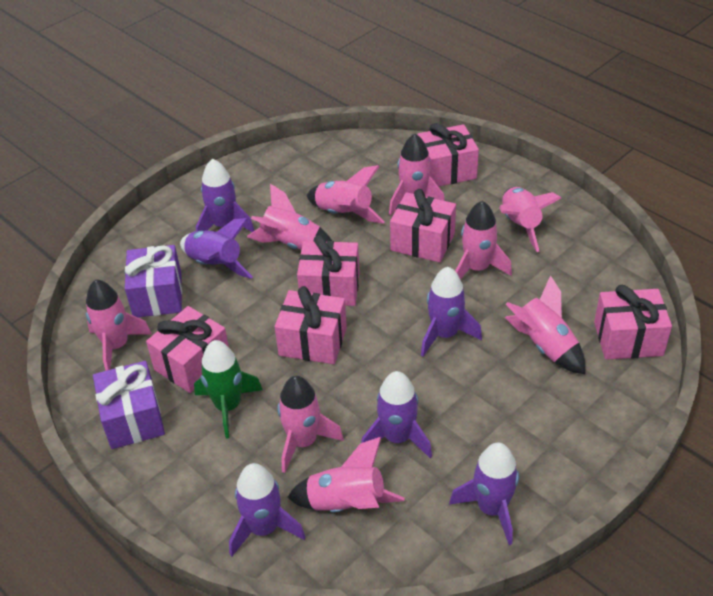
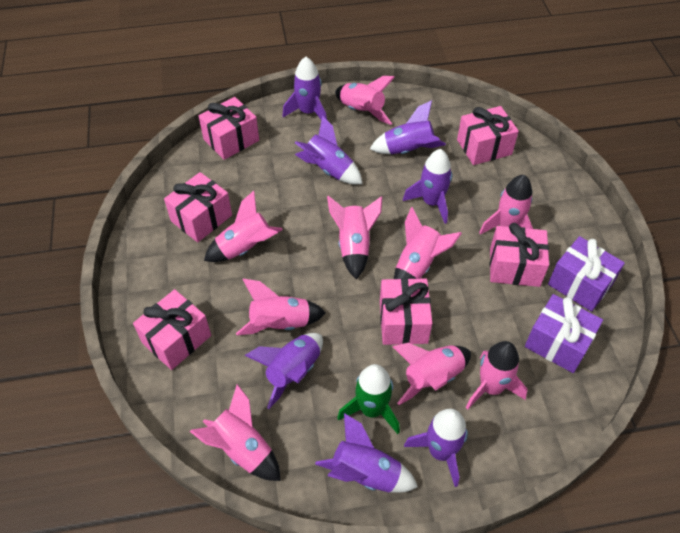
purple rocket: [180,218,253,279] [196,159,254,232] [229,463,305,557] [361,371,432,458] [421,267,482,357] [449,443,519,545] = 6 -> [245,333,323,409] [283,57,327,120] [295,115,362,184] [315,413,418,493] [370,100,446,154] [403,149,452,224] [404,409,468,487] = 7

